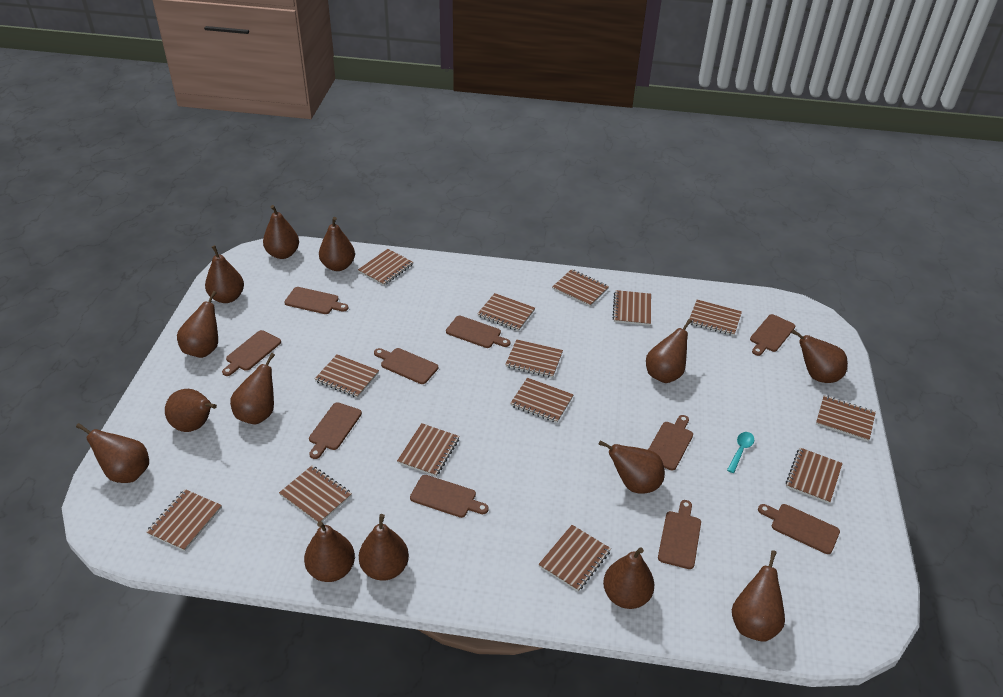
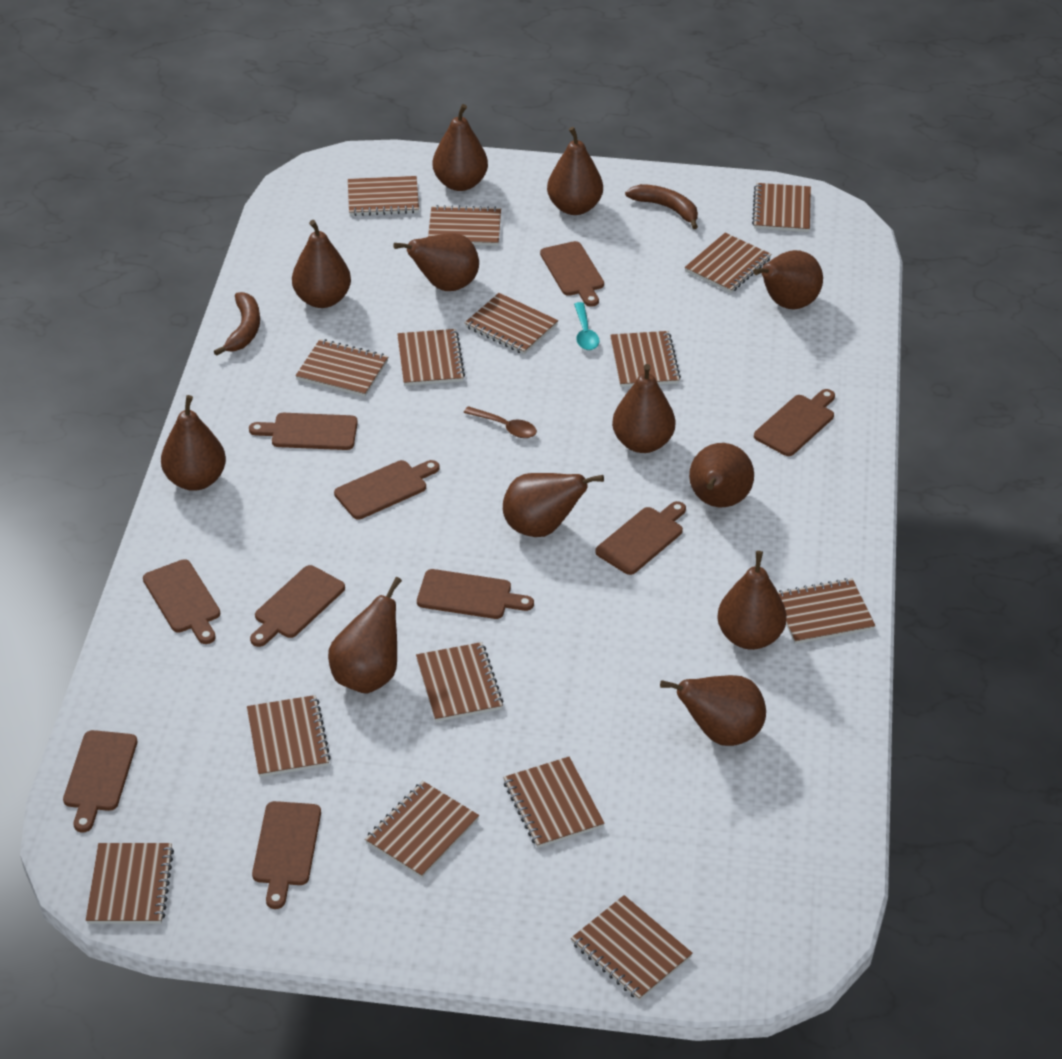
brown banana: none = 0 -> [214,292,260,356] [625,184,698,229] = 2
brown notebook: [146,489,222,551] [279,466,352,523] [315,354,379,398] [358,249,413,286] [397,423,460,477] [477,293,535,331] [505,339,563,378] [510,378,574,423] [538,525,611,592] [552,269,609,307] [613,290,651,326] [689,299,742,336] [786,448,843,504] [816,396,876,441] = 14 -> [86,843,174,924] [247,695,331,777] [295,339,389,397] [348,176,419,216] [365,781,479,878] [397,329,465,386] [416,642,503,722] [428,205,501,246] [464,293,558,354] [503,757,605,848] [571,895,693,1001] [610,331,681,387] [684,233,772,293] [752,183,811,232] [778,578,875,644] = 15
brown pear: [76,423,149,483] [165,389,217,432] [177,291,218,358] [205,245,244,303] [230,353,275,424] [263,205,299,259] [304,521,355,582] [319,217,355,271] [359,514,409,581] [598,441,665,494] [603,547,654,609] [646,319,692,383] [732,550,785,642] [792,330,848,383] = 14 -> [161,395,226,491] [292,220,351,308] [328,577,402,694] [393,233,479,291] [433,104,488,191] [503,473,604,537] [547,127,603,215] [612,364,675,453] [660,675,766,746] [689,443,754,507] [717,551,787,650] [753,250,823,309] = 12
brown spoon: none = 0 -> [463,406,537,438] = 1

